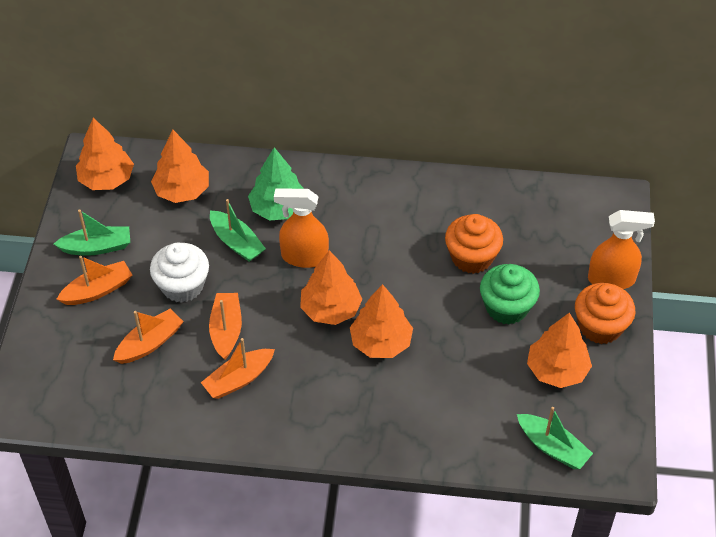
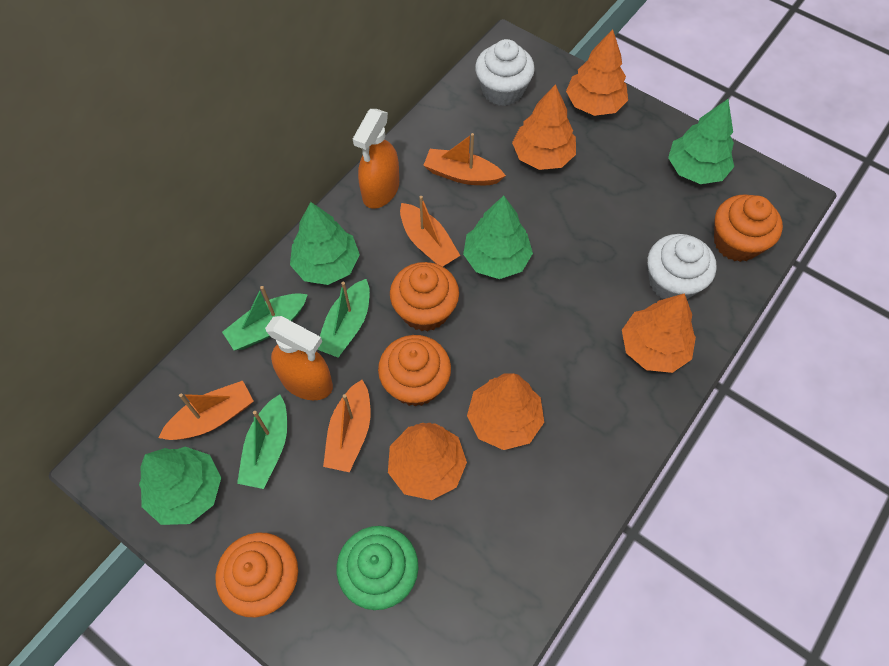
green tree: [248,147,304,221] = 1 -> [139,447,221,525] [290,202,360,285] [463,196,533,279] [668,99,734,184] = 4
orange cupcake: [445,214,503,274] [575,283,635,344] = 2 -> [215,532,298,618] [378,335,451,407] [390,262,459,331] [714,194,783,262] = 4
white cupcake: [150,243,209,303] = 1 -> [475,39,535,106] [647,234,717,299] = 2

